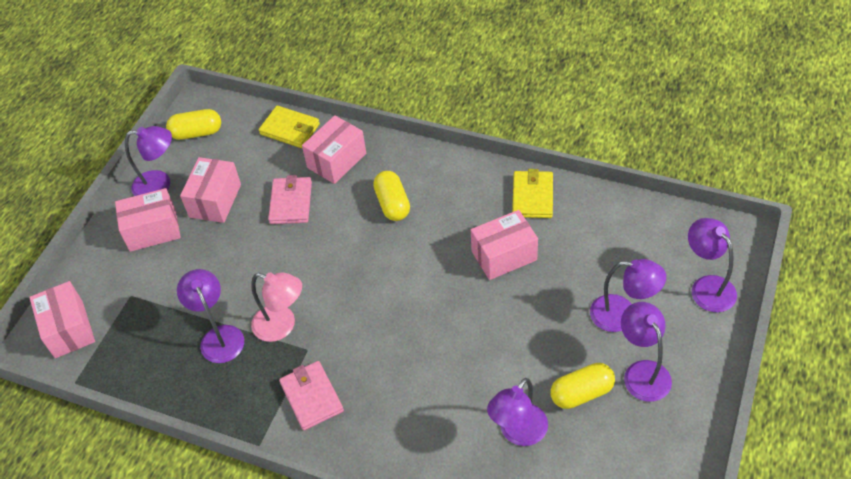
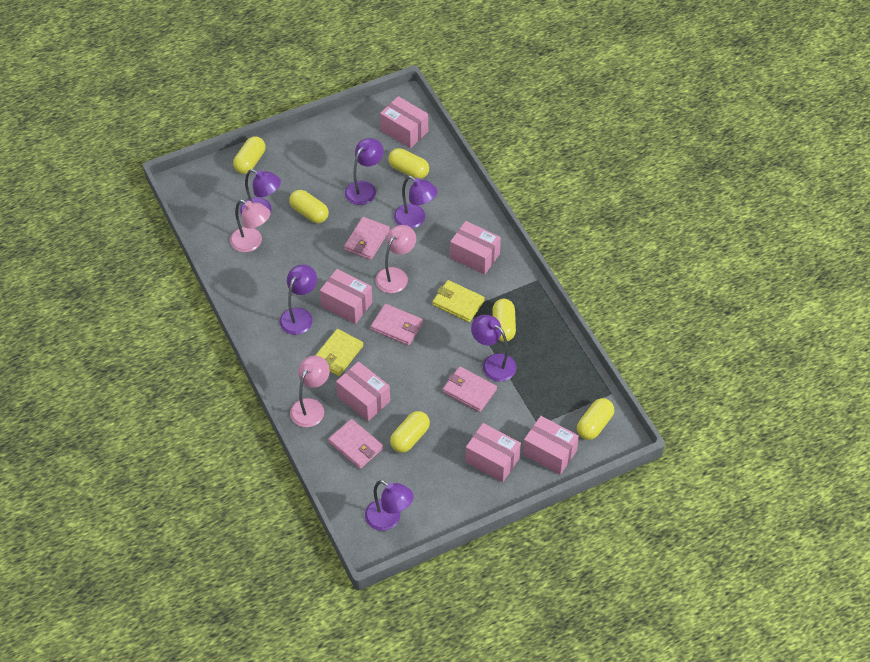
pink box: [29,281,95,358] [115,188,181,252] [180,157,241,223] [302,115,366,184] [471,210,538,280] = 5 -> [320,269,372,324] [336,361,390,421] [380,96,428,148] [450,221,501,275] [465,423,521,482] [523,416,579,475] = 6
pink lamp: [251,272,302,342] = 1 -> [230,200,270,252] [290,355,330,427] [375,225,416,293] = 3
pink wallet: [268,175,312,224] [279,361,344,430] = 2 -> [328,419,383,469] [344,217,390,260] [371,304,423,346] [443,366,497,412] = 4
yellow capsule: [166,109,221,140] [373,171,410,221] [550,363,615,409] = 3 -> [233,136,266,174] [289,190,329,223] [388,148,429,179] [390,411,430,453] [492,299,516,342] [577,398,614,440] = 6

